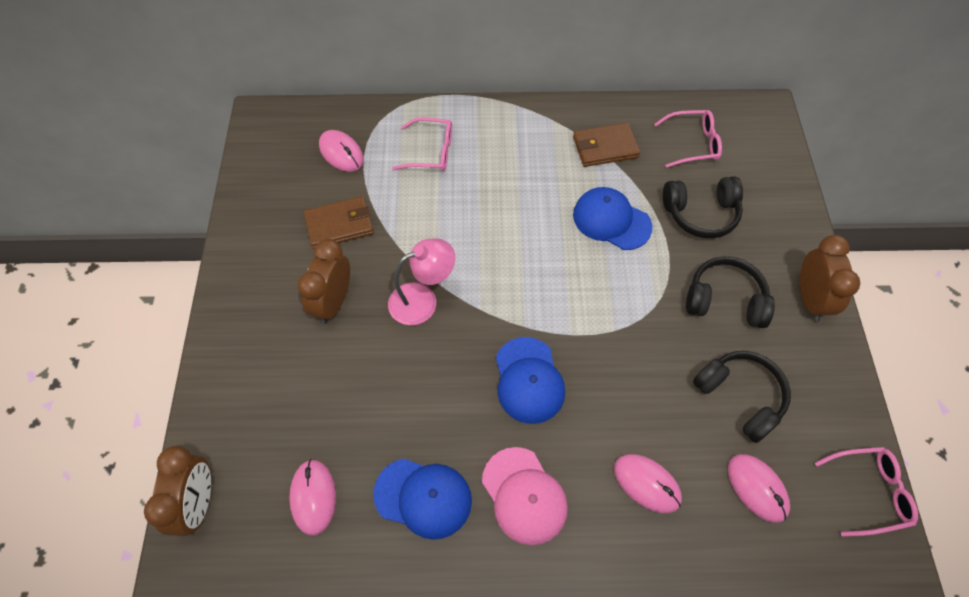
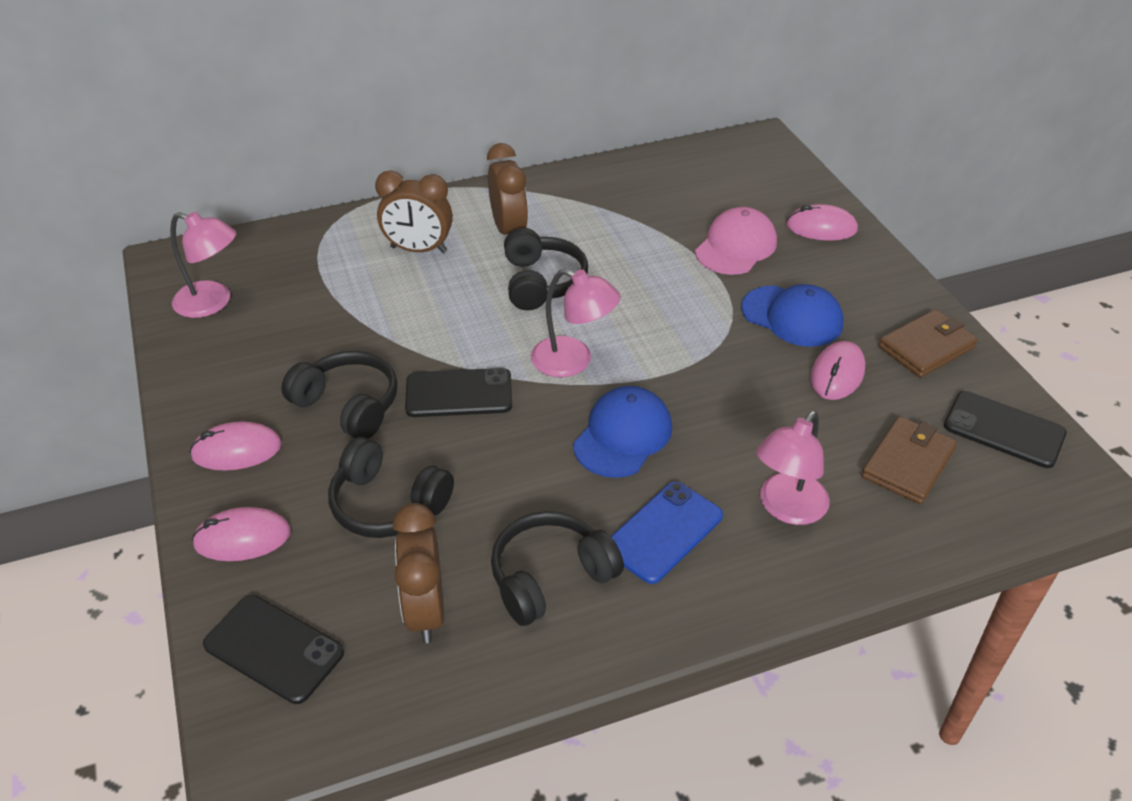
black headphones: [663,176,743,238] [686,256,775,328] [693,351,791,443] = 3 -> [281,351,398,439] [328,437,454,538] [491,511,624,626] [504,228,588,310] = 4
black phone: none = 0 -> [203,595,344,704] [405,368,512,417] [944,391,1067,468] = 3
blue cap: [373,459,472,540] [496,337,565,424] [573,187,652,250] = 3 -> [573,386,672,478] [741,284,843,347] = 2
blue phone: none = 0 -> [611,482,723,584] = 1
pink glasses: [392,117,452,171] [654,110,722,168] [815,447,918,536] = 3 -> none = 0
pink lamp: [388,239,455,325] = 1 -> [170,212,236,318] [531,269,621,377] [756,410,830,525] = 3

